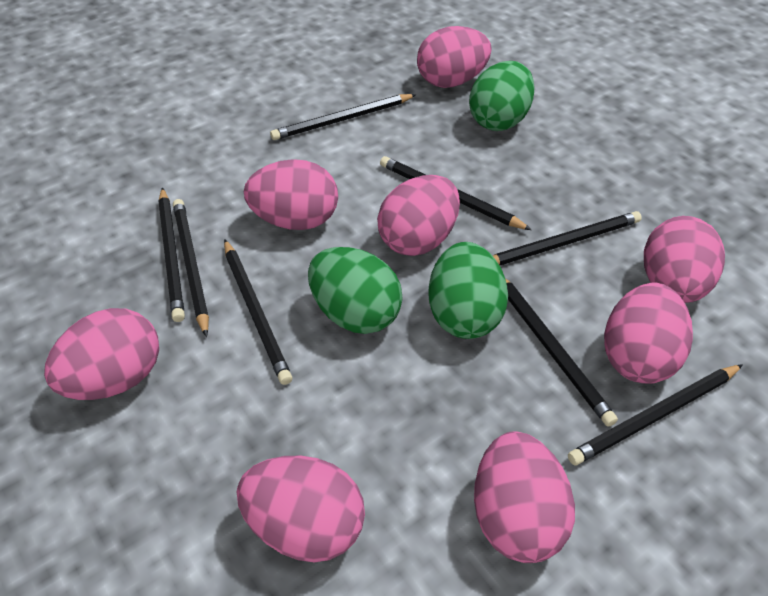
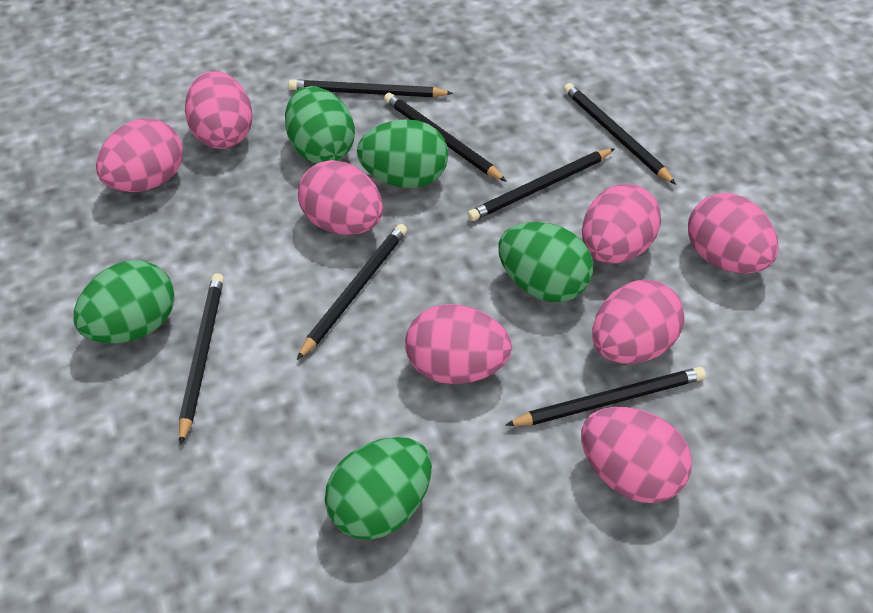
black pencil: [158,187,185,322] [173,199,209,337] [224,239,292,385] [270,94,417,140] [380,156,531,230] [493,211,642,265] [505,278,618,427] [568,364,743,465] = 8 -> [179,273,224,445] [289,79,453,97] [297,224,407,360] [384,93,507,182] [467,148,615,221] [506,367,706,426] [564,83,676,185] = 7
green egg: [308,247,403,334] [428,242,508,339] [469,61,535,131] = 3 -> [73,260,175,343] [285,86,355,164] [325,437,432,540] [357,119,448,188] [498,222,593,302] = 5

